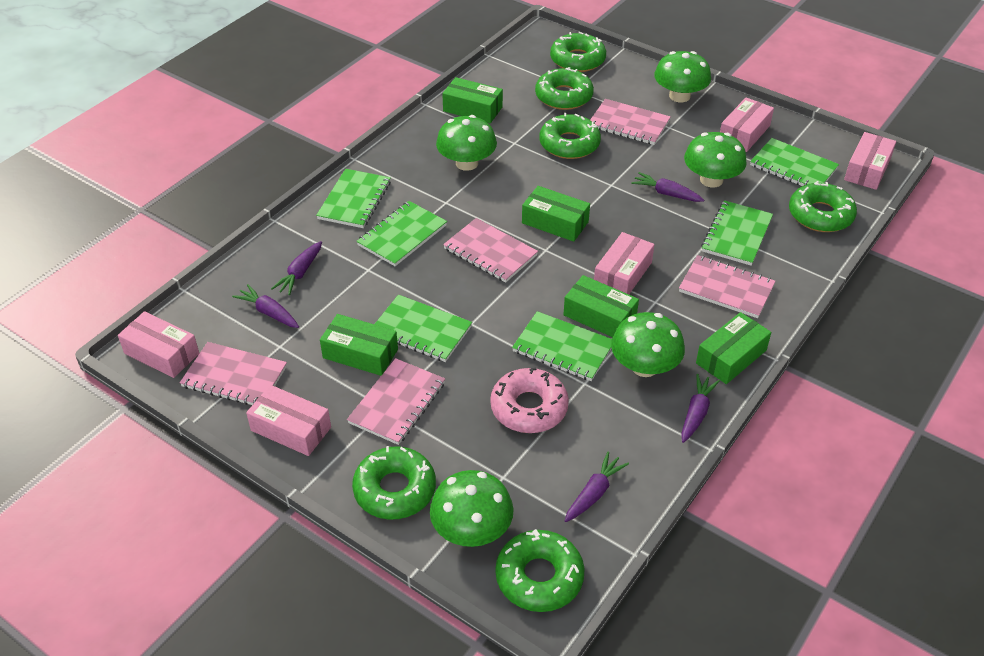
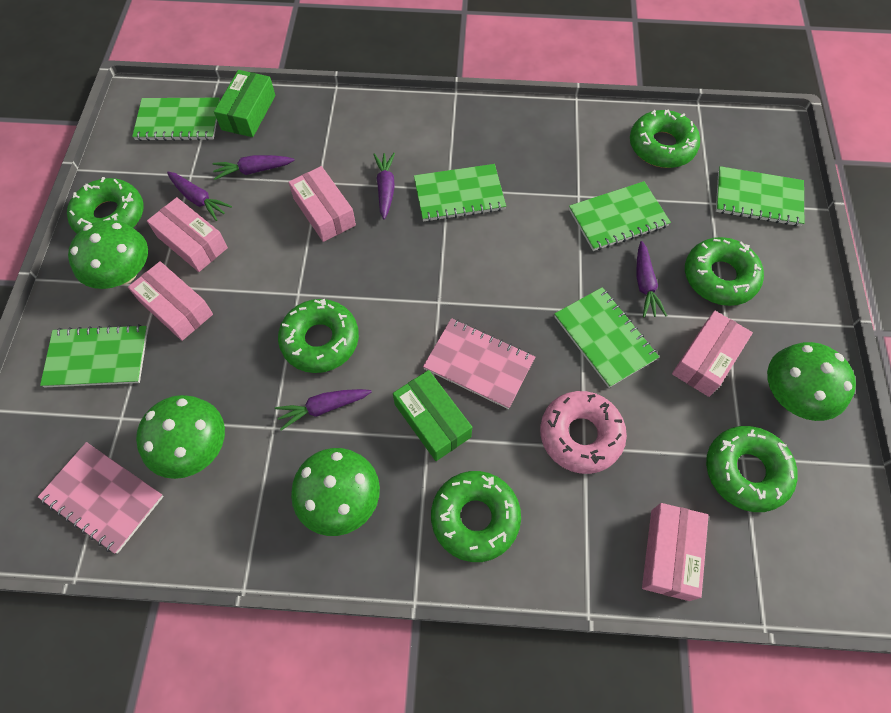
green box: [320,314,398,376] [442,77,503,123] [522,186,590,242] [563,275,639,337] [696,312,771,384] = 5 -> [214,70,276,137] [393,370,472,461] = 2
green mushroom: [430,470,514,547] [436,115,497,171] [611,312,685,377] [654,51,711,102] [684,132,747,188] = 5 -> [68,220,148,289] [136,395,225,479] [291,448,380,536] [767,342,856,421] = 4
pink notebook: [180,342,287,405] [347,358,445,445] [443,218,538,283] [590,99,671,145] [679,255,776,318] = 5 -> [38,442,164,554] [423,318,535,409] = 2

